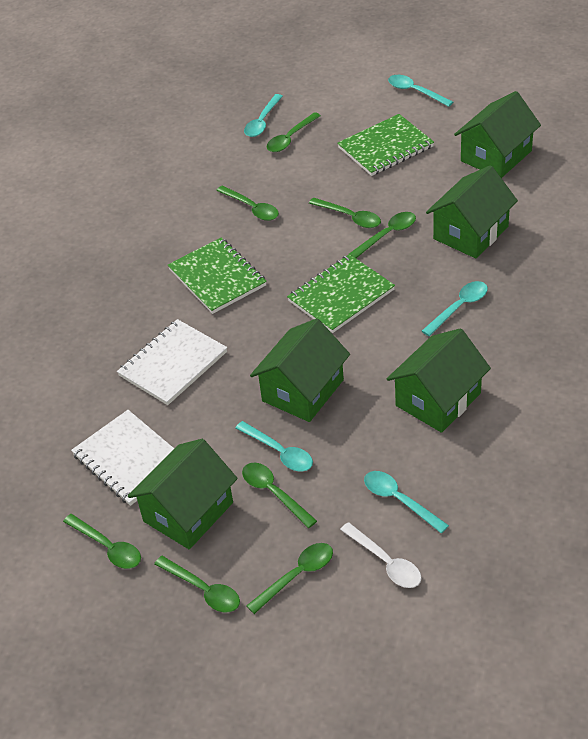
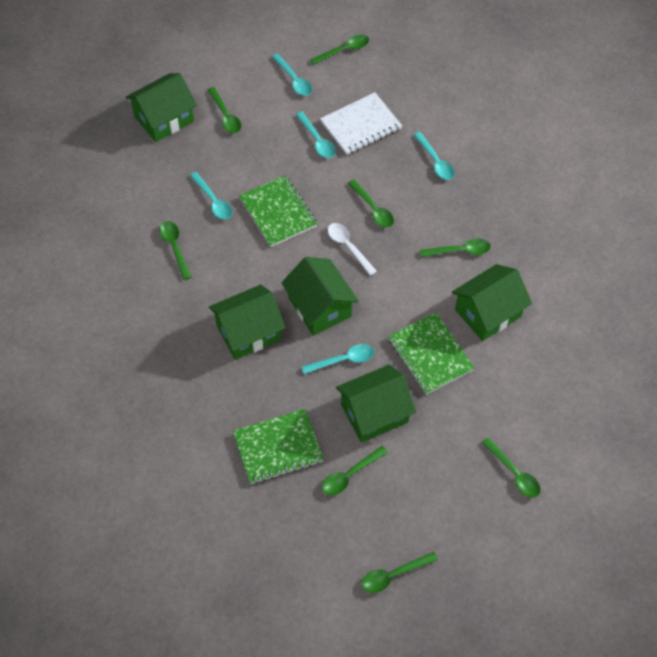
white notebook: [71,410,174,506] [117,319,227,405] = 2 -> [320,92,402,155] = 1

